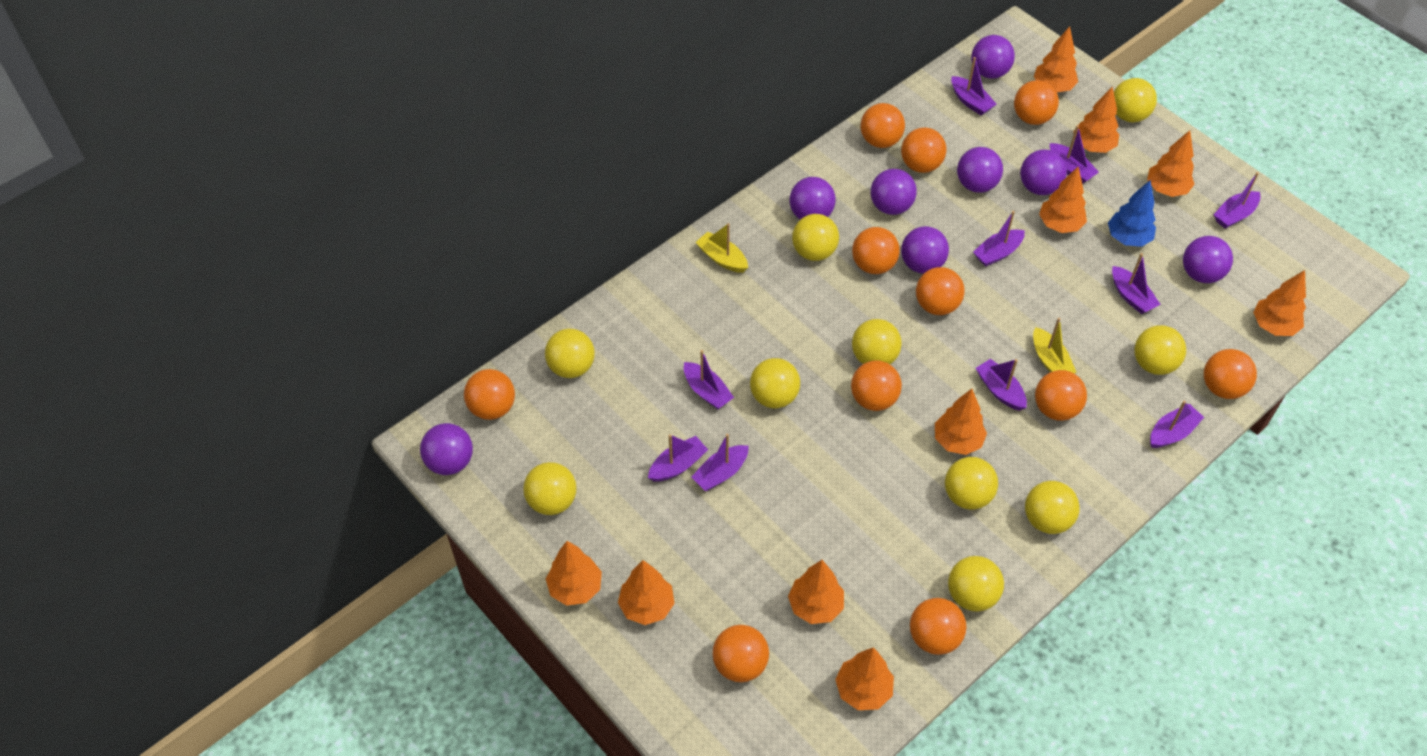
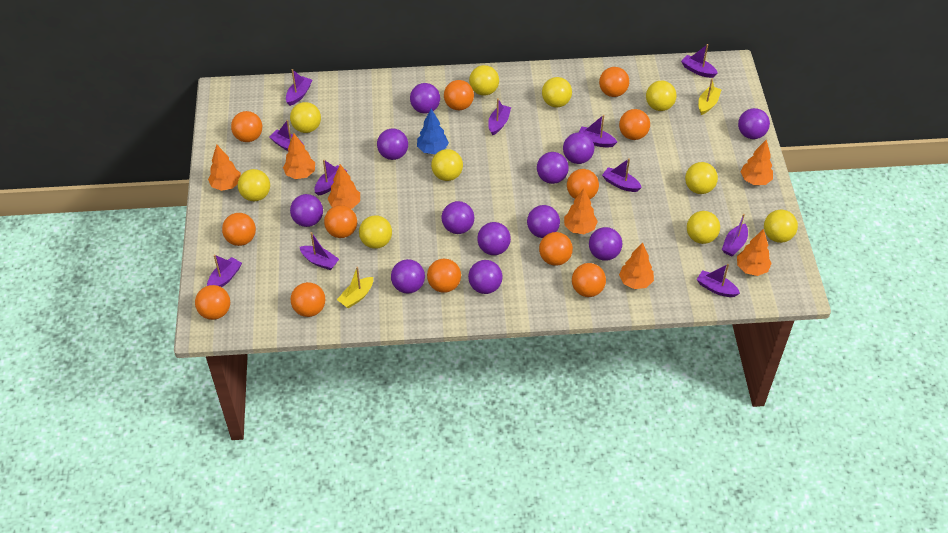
orange ball: [464,369,515,420] [713,625,769,683] [851,360,902,411] [852,227,900,274] [861,103,905,148] [901,128,946,173] [910,598,966,655] [916,267,965,315] [1014,80,1059,125] [1035,370,1087,421] [1204,349,1257,399] = 11 -> [195,285,230,320] [222,213,256,246] [231,111,262,142] [291,282,325,317] [324,205,357,238] [427,259,461,293] [444,80,474,110] [539,232,573,266] [567,169,599,199] [572,263,606,297] [599,67,629,97] [619,109,650,140] = 12
orange tree: [546,541,602,606] [618,560,675,625] [788,560,844,624] [835,648,894,710] [935,389,987,455] [1034,26,1078,92] [1039,167,1087,233] [1073,87,1119,153] [1147,130,1195,197] [1253,270,1306,336] = 10 -> [208,145,241,191] [283,134,315,179] [327,164,360,209] [564,188,598,234] [619,242,654,289] [737,229,772,276] [741,139,773,185] = 7
purple ball: [420,423,473,475] [790,177,836,219] [871,169,917,215] [901,226,949,274] [957,147,1003,193] [971,35,1015,79] [1020,150,1067,195] [1183,236,1233,283] = 8 -> [290,194,323,227] [377,128,408,160] [391,259,425,294] [410,83,440,114] [442,201,474,234] [468,260,503,294] [477,222,511,255] [527,205,560,238] [537,152,569,184] [563,132,594,164] [589,227,622,261] [738,108,770,139] = 12
purple boat: [648,434,708,481] [684,350,734,410] [691,434,749,491] [951,57,997,115] [973,211,1025,267] [976,359,1027,411] [1050,125,1099,184] [1112,253,1161,314] [1150,401,1204,448] [1214,172,1260,229] = 10 -> [207,255,242,287] [269,120,304,151] [286,69,312,106] [300,232,339,270] [314,159,347,196] [488,98,511,135] [579,115,617,147] [602,158,642,192] [681,44,718,78] [697,264,740,297] [722,214,748,256] = 11

